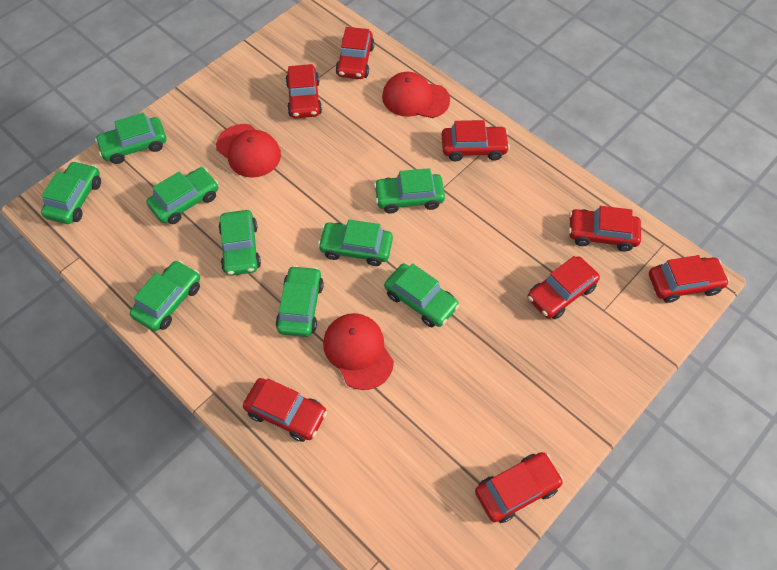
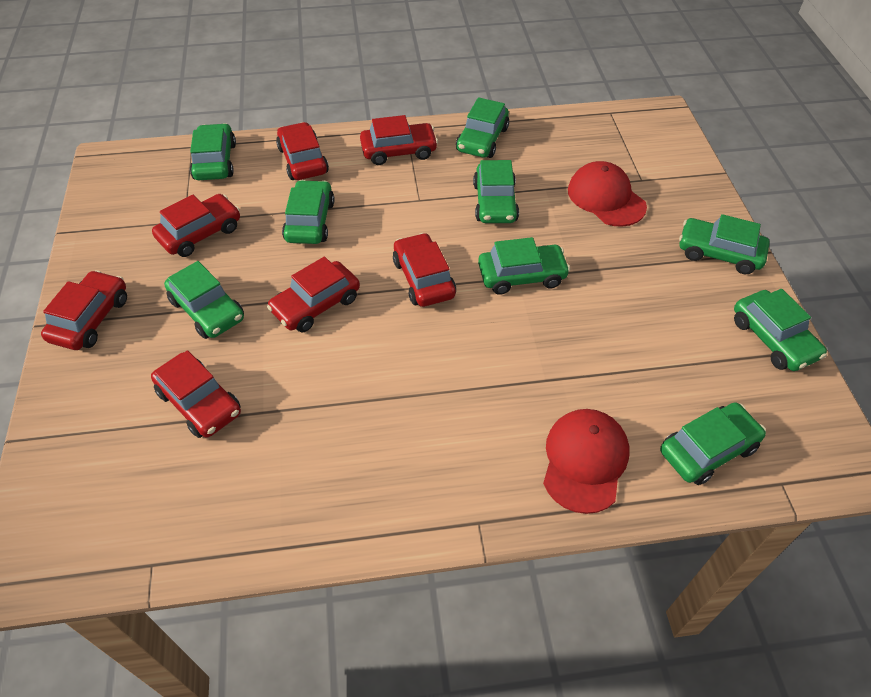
red cap: [216,124,281,178] [323,313,394,390] [382,72,450,118] = 3 -> [543,409,629,514] [568,161,647,227] = 2
red car: [243,378,327,442] [286,64,322,118] [336,27,374,79] [442,120,510,161] [475,452,564,523] [528,256,600,319] [569,206,641,252] [649,255,729,303] = 8 -> [41,270,127,350] [151,350,241,438] [152,194,240,257] [267,257,360,332] [276,122,329,180] [360,115,438,165] [393,233,456,307] = 7

